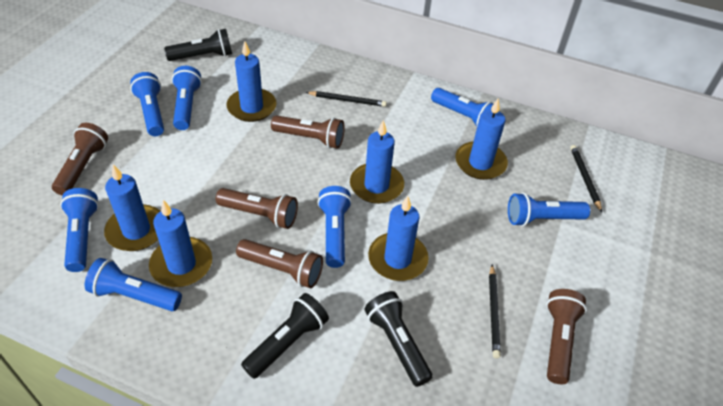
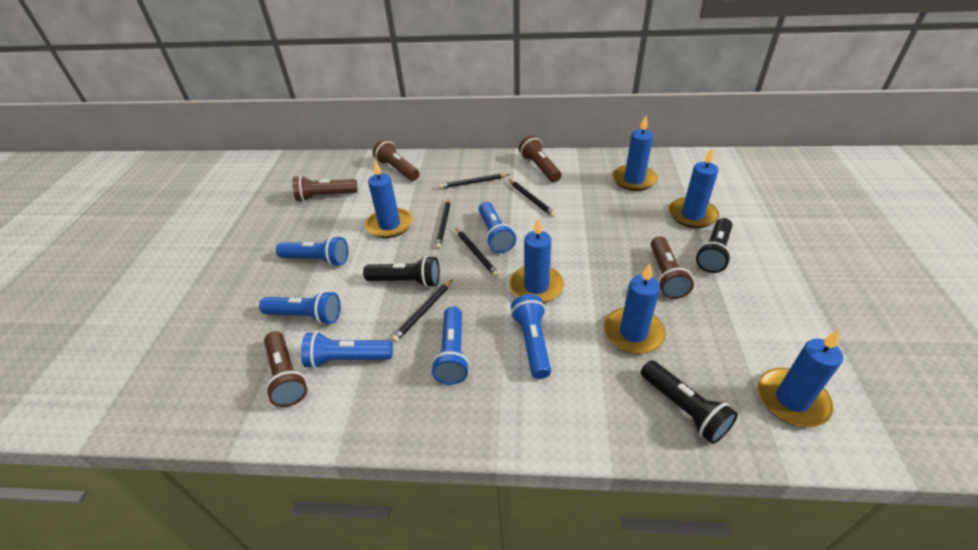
black pencil: [306,91,387,107] [489,264,501,358] [570,145,602,213] = 3 -> [391,279,453,342] [435,199,450,249] [439,174,510,189] [456,228,499,277] [509,179,556,217] = 5
blue flashlight: [60,188,99,272] [85,258,182,311] [130,72,164,136] [172,66,202,130] [317,186,352,268] [431,88,493,126] [508,192,590,227] = 7 -> [259,291,341,325] [276,236,348,266] [301,332,393,369] [431,306,470,385] [479,202,516,253] [511,294,551,379] = 6

